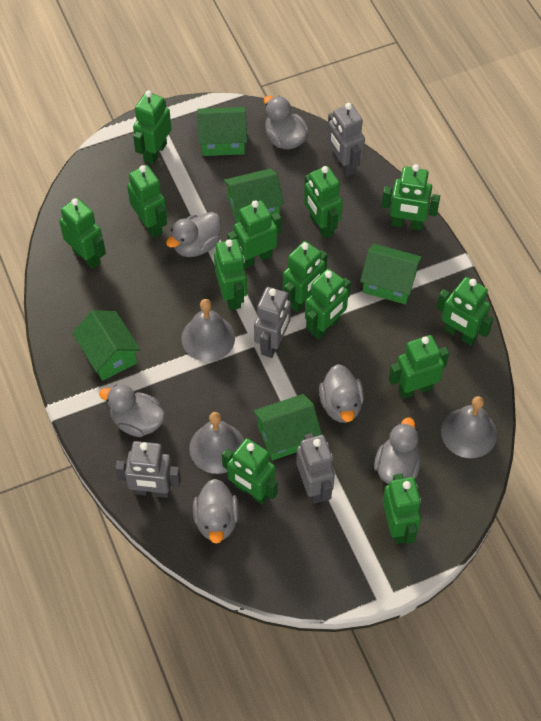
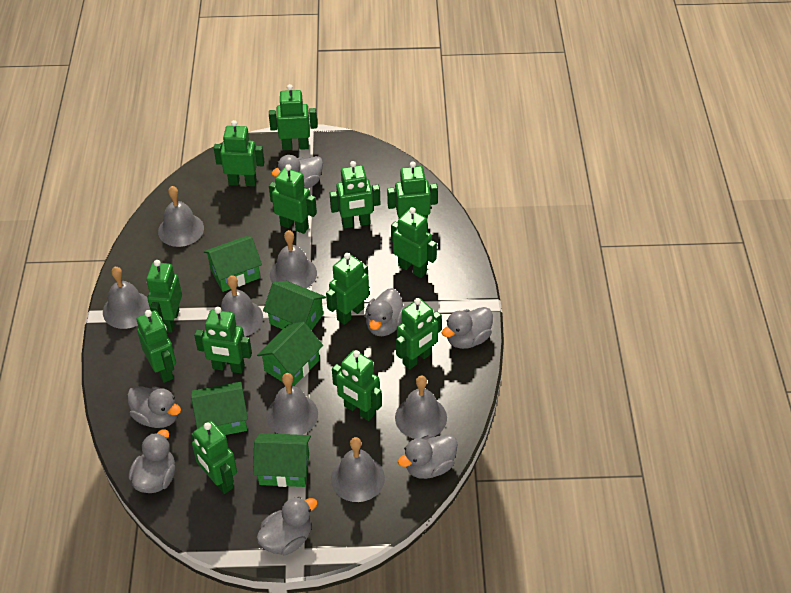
grey bell: [181,299,235,362] [189,412,244,474] [441,396,497,458] = 3 -> [103,267,150,329] [158,186,204,247] [221,275,263,337] [266,373,318,435] [270,230,317,288] [331,437,385,502] [395,375,447,439] = 7
grey duck: [99,385,165,437] [166,212,221,257] [193,479,239,544] [264,96,309,149] [319,364,364,423] [374,418,421,484] = 6 -> [127,386,181,428] [129,429,175,493] [256,497,317,555] [272,155,323,189] [365,288,405,336] [398,434,458,479] [442,307,493,349] = 7
grey robot: [115,441,181,498] [254,287,291,358] [296,433,335,504] [327,103,365,177] = 4 -> none = 0

